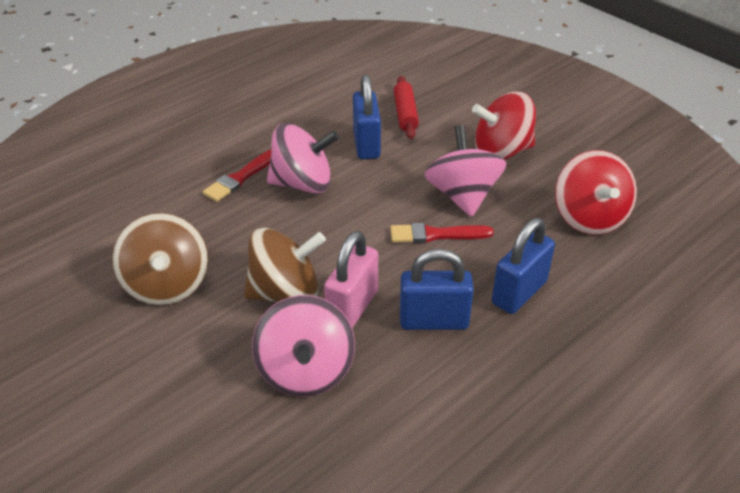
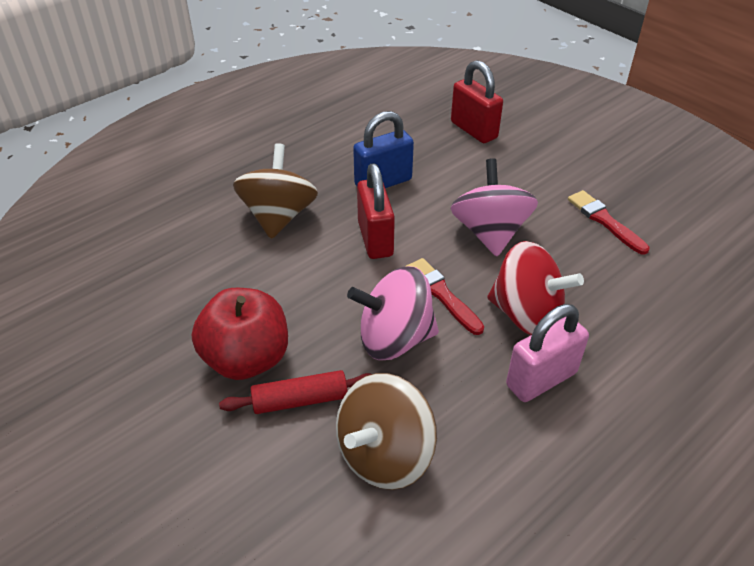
blue padlock: [353,75,381,159] [400,249,474,330] [492,218,555,314] = 3 -> [353,111,414,188] = 1
pink spinning top: [252,295,355,397] [267,123,339,194] [425,125,506,217] = 3 -> [347,266,439,360] [451,158,538,257] = 2
red apple: none = 0 -> [192,288,288,380] = 1
red padlock: none = 0 -> [357,163,395,259] [451,60,503,143] = 2
red spinning top: [472,92,536,160] [555,150,637,235] = 2 -> [487,241,584,335] = 1

